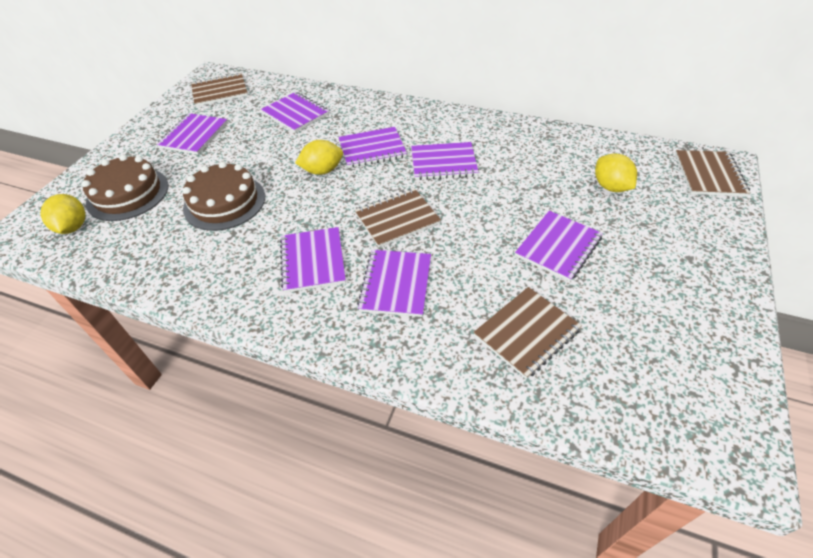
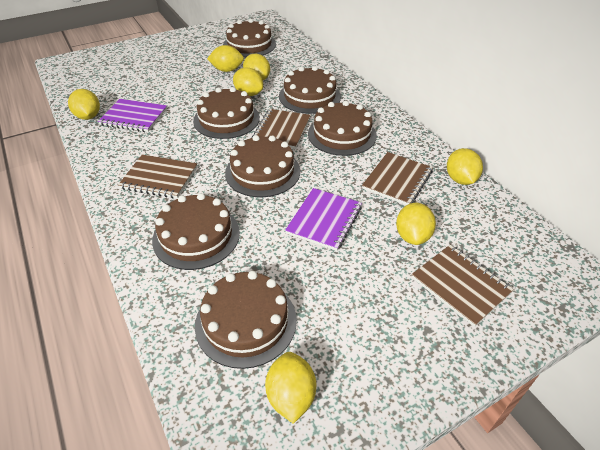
brown cake: [82,155,169,221] [183,162,265,231] = 2 -> [152,193,240,270] [193,87,260,139] [195,271,297,369] [223,19,276,57] [225,135,300,197] [279,66,341,114] [308,101,377,156] = 7
purple notebook: [156,113,228,154] [261,92,329,133] [280,227,346,293] [339,127,407,168] [357,250,431,317] [411,142,479,180] [515,211,603,282] = 7 -> [98,99,167,132] [285,188,362,251] = 2
yellow lemon: [41,194,86,234] [295,140,343,175] [595,153,637,192] = 3 -> [68,89,100,120] [207,45,244,72] [233,68,263,96] [243,54,270,80] [265,352,316,424] [396,203,436,245] [447,148,483,185] = 7

